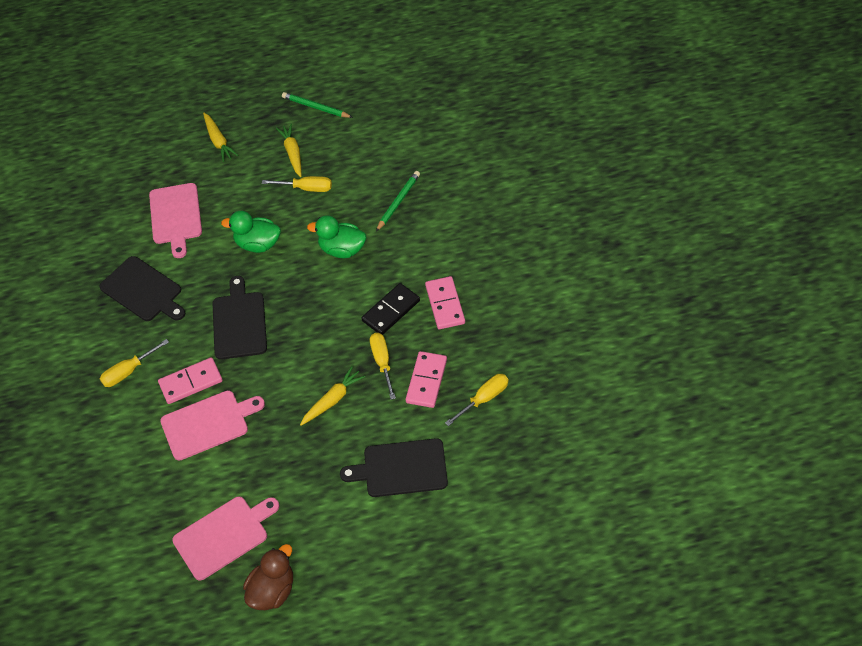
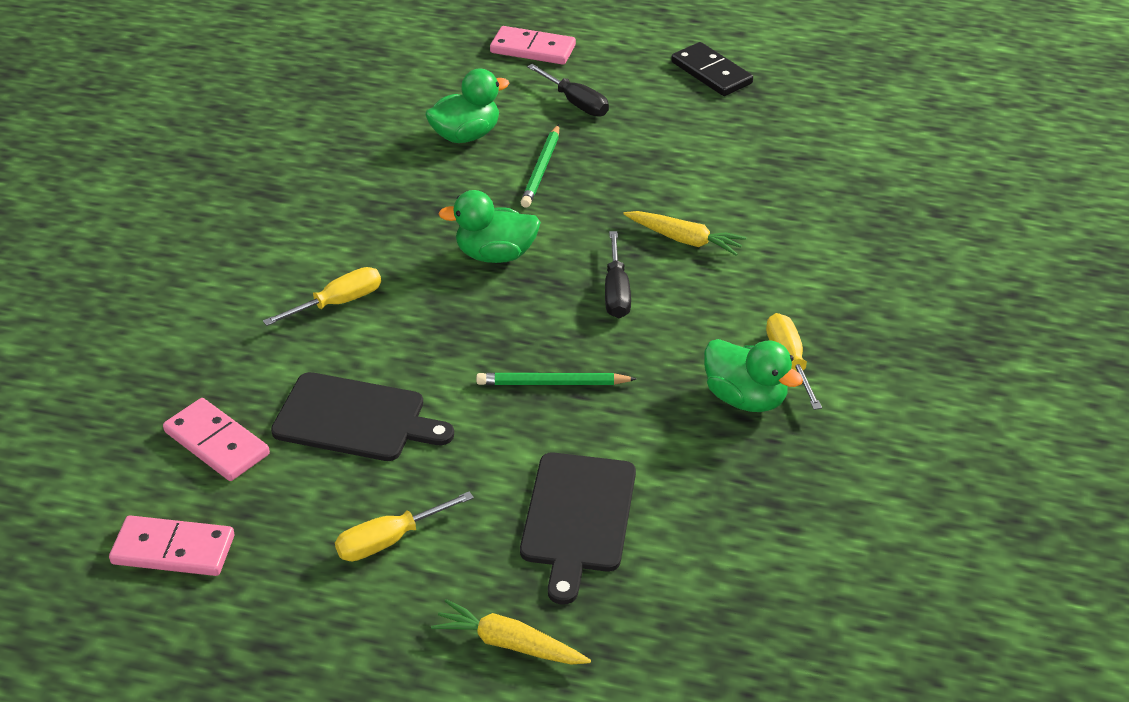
black cutting board: [99,256,185,321] [213,276,267,360] [340,438,448,497] = 3 -> [271,372,454,461] [520,453,636,604] = 2
black screwdriver: none = 0 -> [527,64,609,117] [605,231,631,318] = 2
brown duck: [243,544,293,610] = 1 -> none = 0
green duck: [221,211,281,253] [307,215,366,258] = 2 -> [425,69,509,143] [438,190,541,263] [704,339,803,412] = 3
pink cutting board: [149,183,202,258] [160,390,265,460] [172,497,279,580] = 3 -> none = 0
yellow carrot: [203,113,238,162] [276,124,302,177] [300,366,365,426] = 3 -> [431,599,591,665] [623,211,746,255] = 2
yellow screwdriver: [100,339,169,387] [262,176,332,192] [370,333,396,400] [445,374,508,426] = 4 -> [263,267,381,326] [335,491,474,561] [766,313,822,410] = 3

